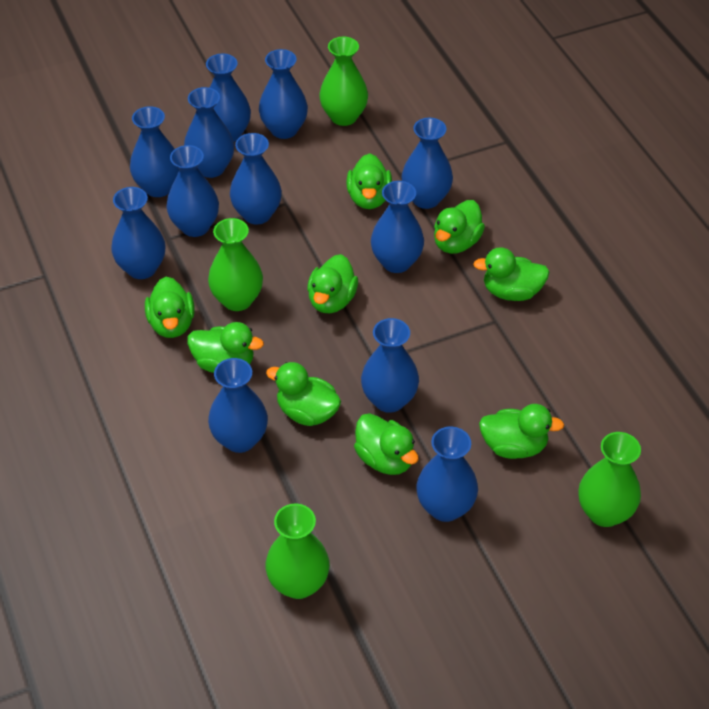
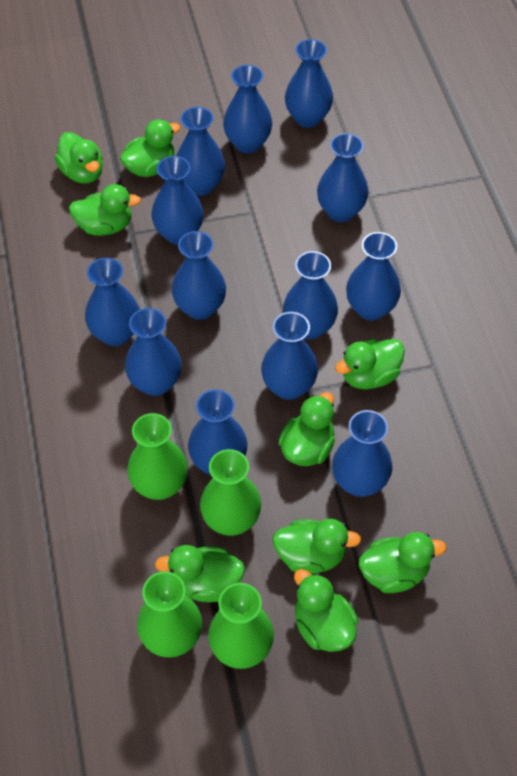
blue vase: [111,187,165,279] [130,106,179,197] [166,145,219,237] [184,87,234,178] [206,53,251,142] [208,358,268,453] [230,133,282,224] [259,49,308,139] [361,318,419,413] [371,181,424,273] [402,118,453,209] [416,427,478,522] = 12 -> [85,258,140,346] [125,308,182,396] [152,156,204,245] [172,231,226,320] [176,107,225,196] [188,389,248,475] [223,65,272,153] [261,312,318,400] [283,251,338,340] [285,39,333,128] [317,133,369,222] [332,410,392,497] [346,232,401,321] = 13

